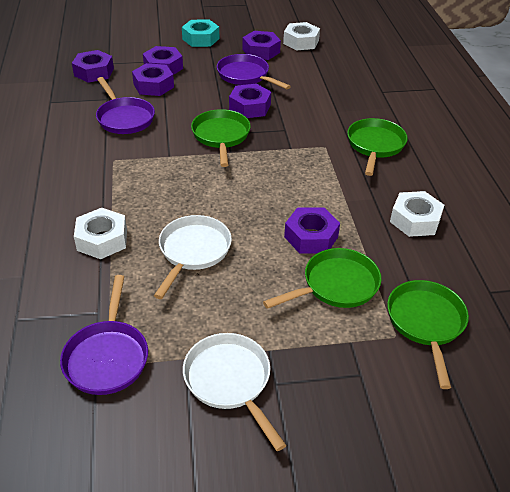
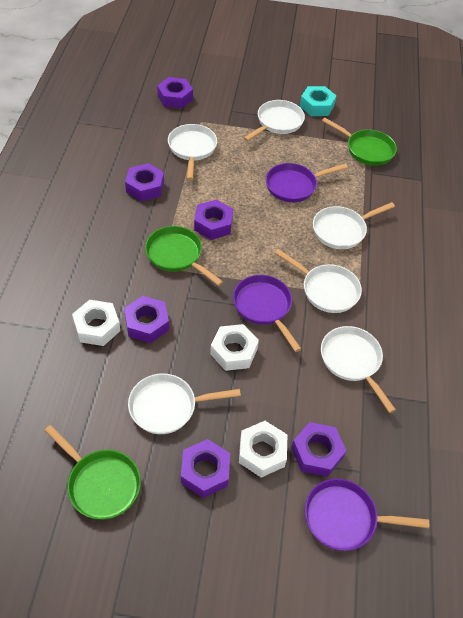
green pan: [191,109,251,167] [263,248,381,309] [347,118,408,176] [387,280,469,389] = 4 -> [44,425,141,520] [145,226,223,286] [322,117,397,166] = 3
white pan: [154,215,232,299] [183,333,287,451] = 2 -> [128,373,241,434] [168,124,217,180] [244,100,305,141] [275,249,362,313] [313,202,395,249] [321,326,396,413] = 6

